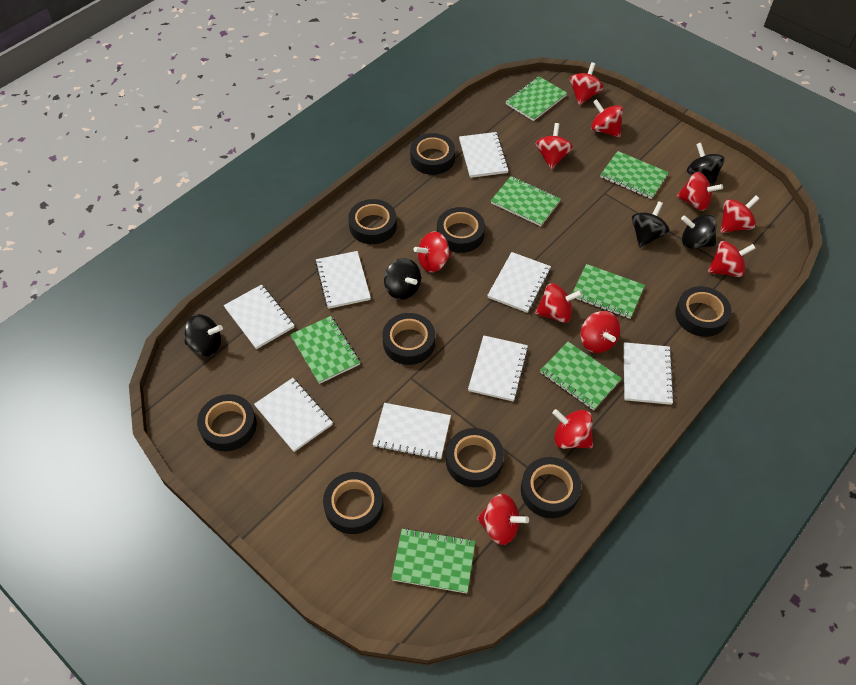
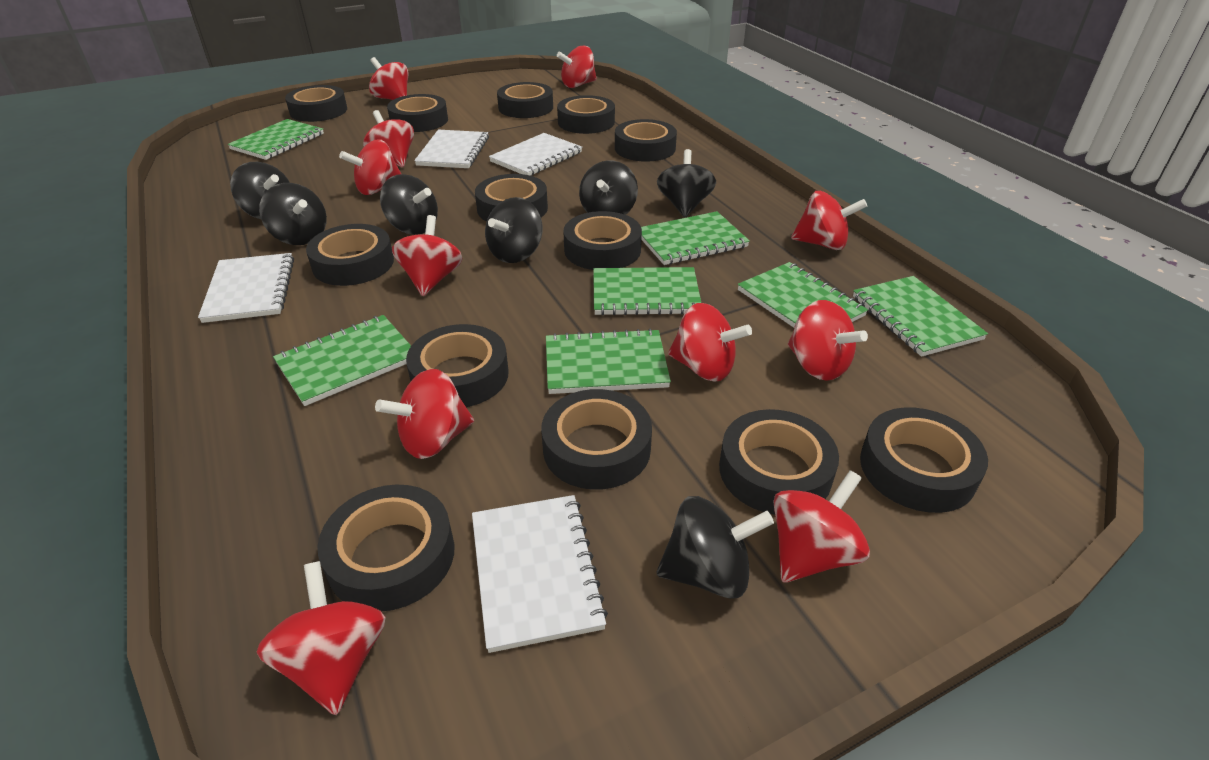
black spinning top: [184,314,223,356] [384,258,421,300] [632,201,670,248] [681,214,717,249] [687,143,725,186] = 5 -> [230,162,290,219] [259,183,327,245] [380,174,438,235] [485,197,543,263] [579,161,638,215] [657,149,716,217] [657,496,774,599] = 7
black tape: [197,394,257,451] [323,472,383,534] [348,199,397,244] [382,313,435,365] [410,133,455,175] [437,207,485,253] [446,428,504,487] [521,457,581,518] [675,286,731,337] = 9 -> [285,85,347,122] [306,224,394,286] [318,485,455,612] [387,94,448,132] [406,324,509,407] [475,174,548,222] [497,82,553,118] [541,389,652,490] [557,95,615,134] [563,211,642,270] [615,119,677,162] [719,409,839,515] [860,407,988,513] = 13
white notebook: [224,284,295,349] [254,378,333,452] [315,251,371,309] [373,403,451,460] [459,132,509,178] [468,335,528,402] [487,252,551,313] [623,342,674,405] = 8 -> [198,253,294,323] [414,130,489,168] [472,495,608,653] [489,133,582,176] = 4

